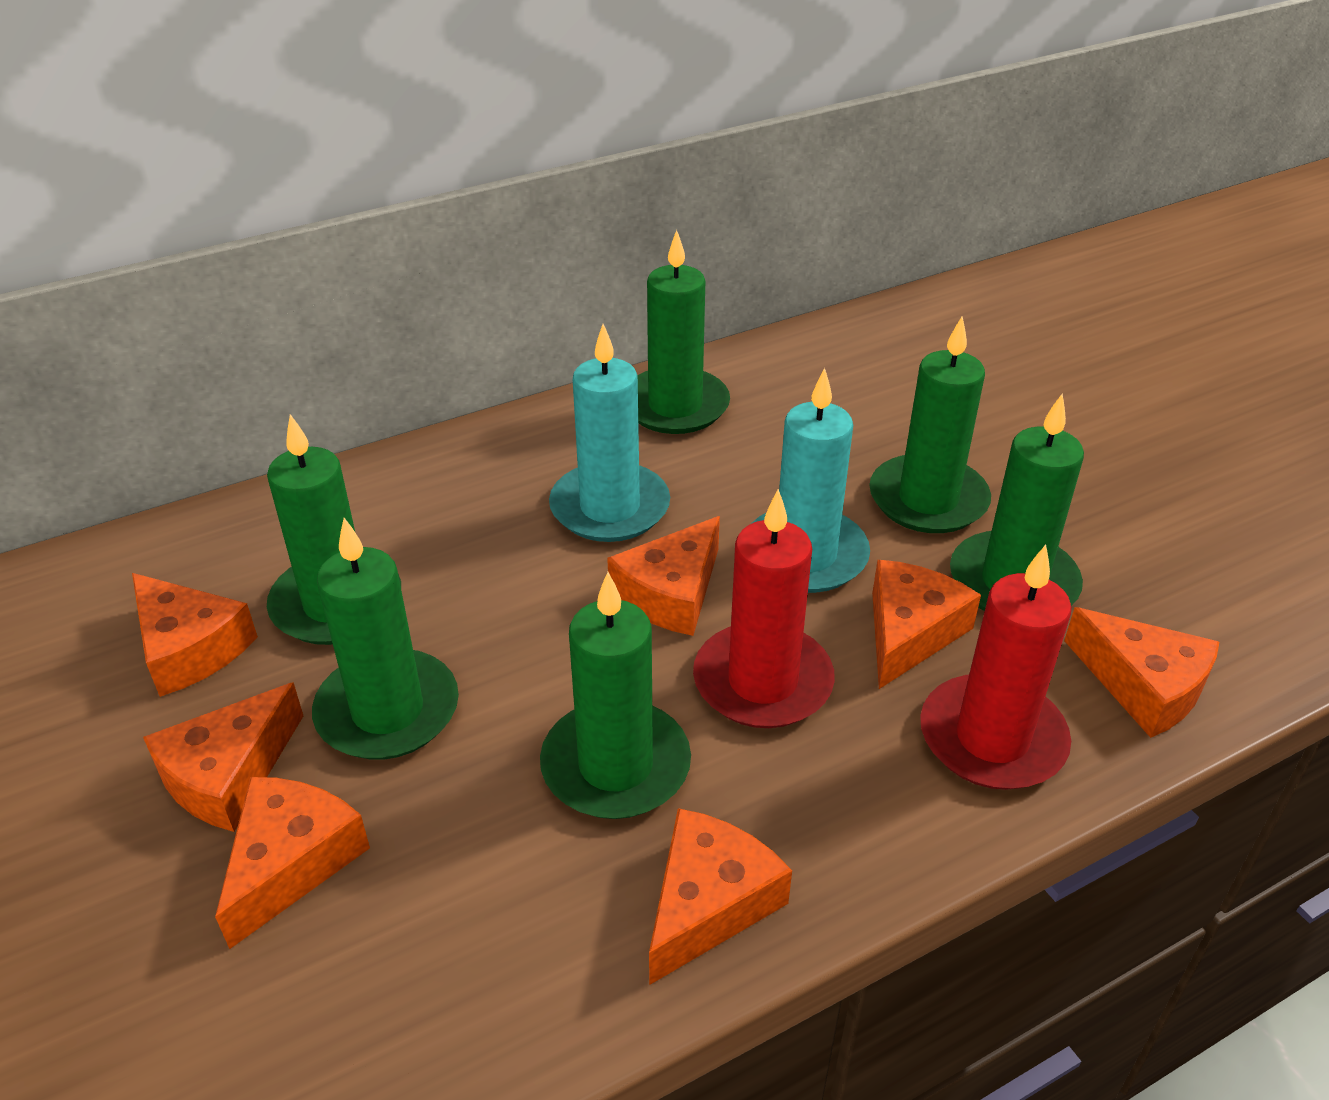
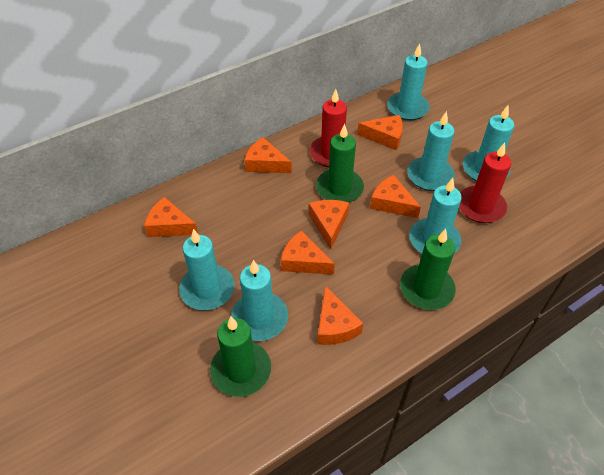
green candle: [267,414,401,645] [312,518,459,760] [540,572,691,819] [638,230,730,434] [869,317,991,533] [950,394,1084,611] = 6 -> [210,317,271,397] [316,124,364,202] [400,229,456,310] = 3
turquoise candle: [549,324,670,542] [751,368,870,593] = 2 -> [179,229,235,310] [231,260,288,341] [387,43,430,121] [407,111,455,191] [409,178,462,254] [463,105,514,181] = 6

